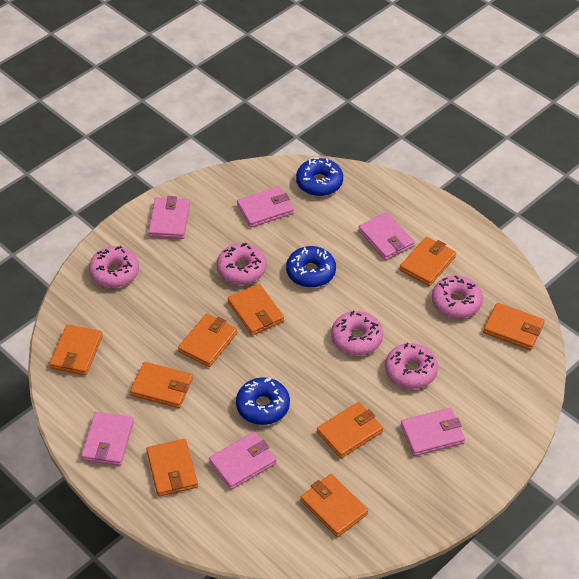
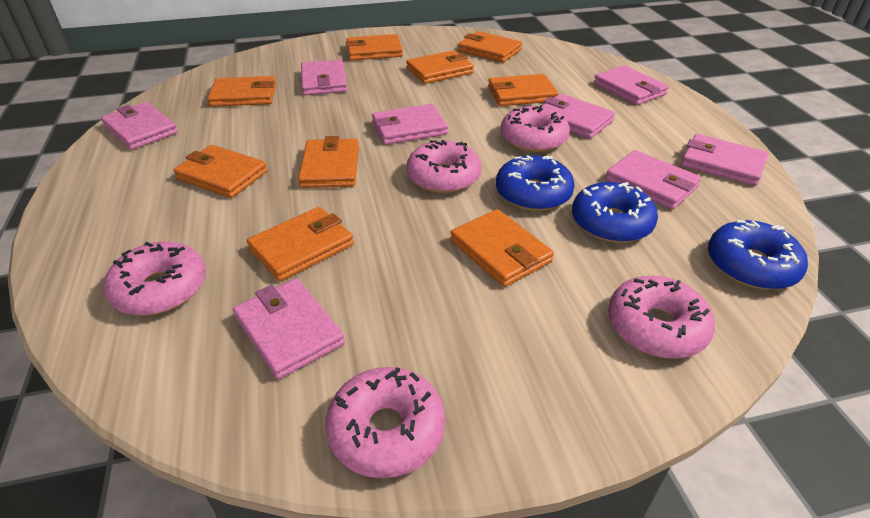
pink wallet: [81,412,134,466] [148,196,190,239] [209,432,276,490] [237,186,294,228] [358,212,415,260] [401,408,465,456] = 6 -> [101,102,178,150] [233,278,345,379] [301,59,347,95] [372,104,448,145] [542,94,615,139] [594,65,669,105] [605,150,701,210] [681,134,768,186] = 8

